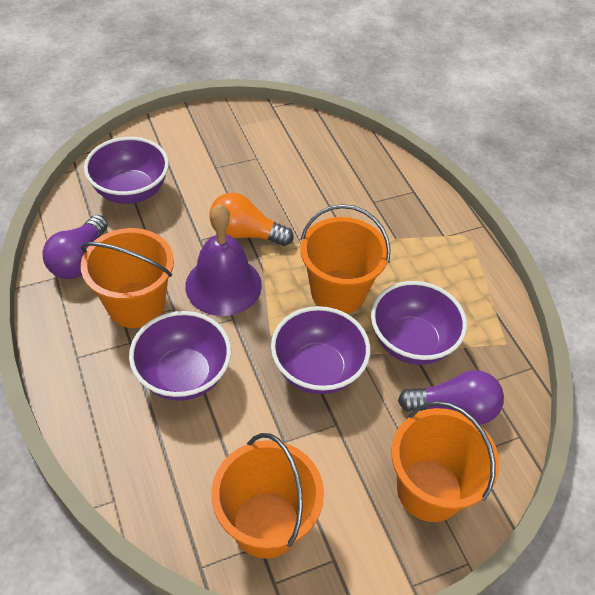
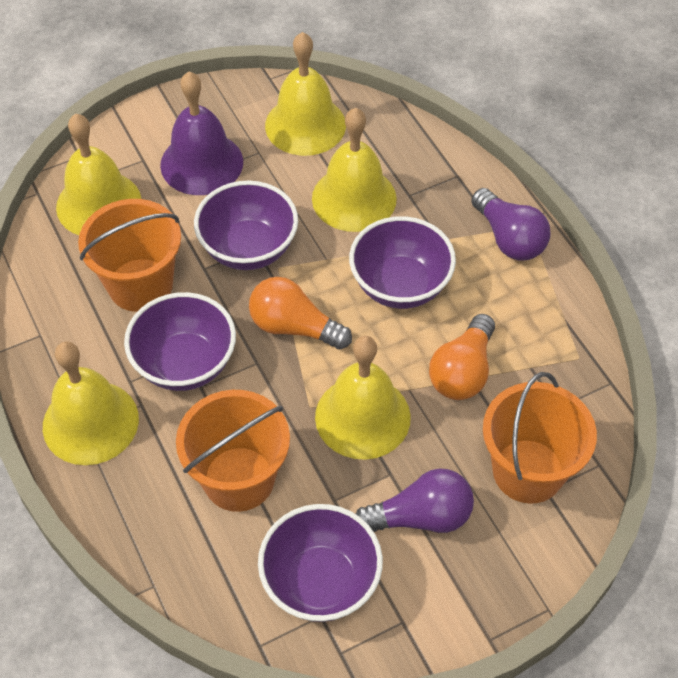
orange bucket: [81,228,174,328] [211,433,324,559] [300,204,391,314] [391,401,500,522] = 4 -> [78,199,181,312] [176,390,290,512] [483,372,597,504] = 3
orange light bulb: [209,193,294,246] = 1 -> [249,277,352,350] [429,314,495,400] = 2
yellow bell: none = 0 -> [43,342,139,465] [56,114,141,235] [265,32,346,156] [312,108,397,232] [315,336,411,460] = 5

